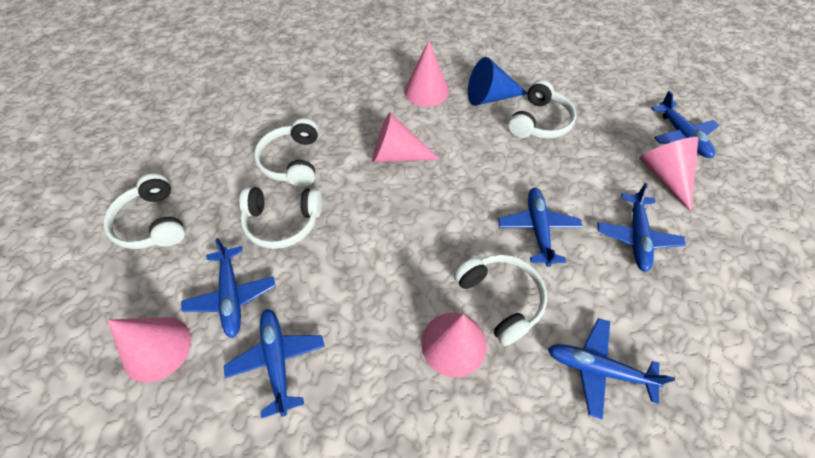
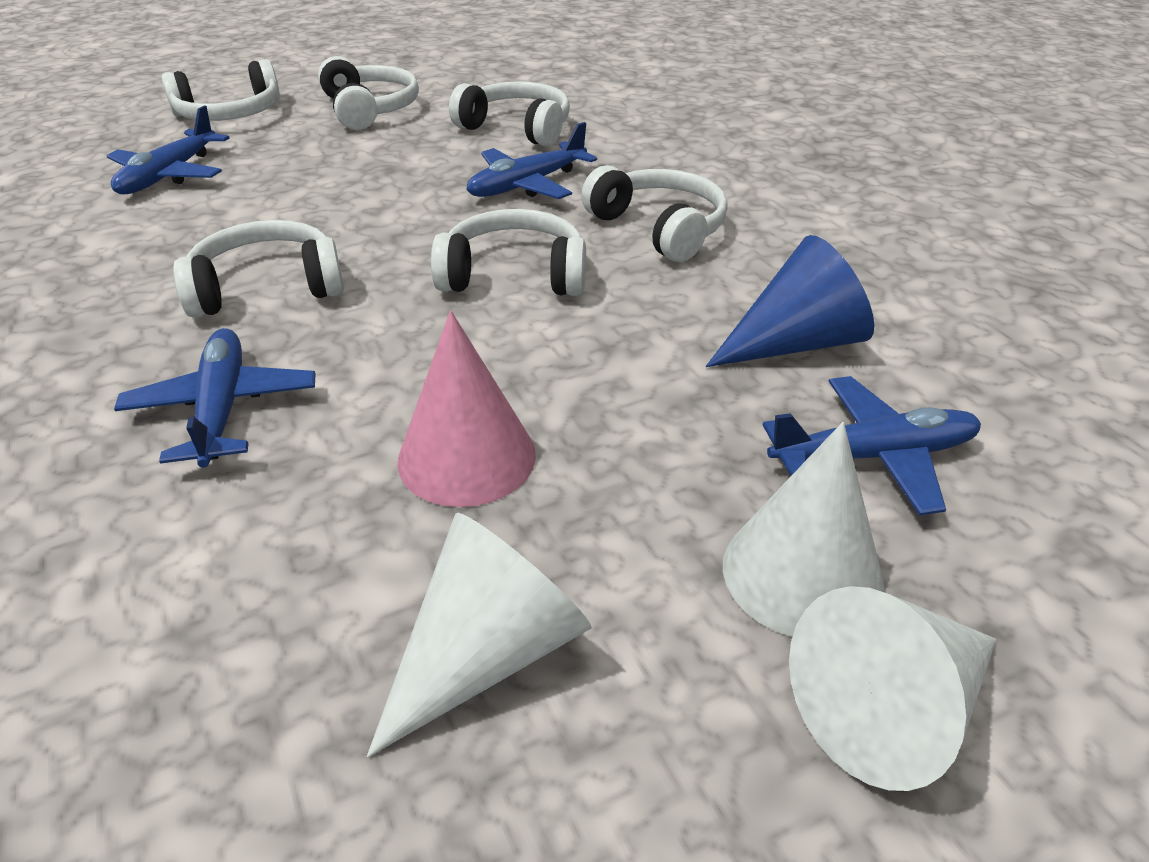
blue plane: [181,238,276,338] [224,309,325,418] [498,188,582,267] [548,318,675,419] [597,183,686,272] [652,91,719,158] = 6 -> [107,106,230,194] [114,328,316,467] [466,122,597,199] [763,376,981,515] = 4
pink cone: [107,317,191,383] [372,112,440,162] [404,41,449,107] [422,313,487,377] [639,137,699,212] = 5 -> [397,311,536,507] = 1
white cone: none = 0 -> [367,513,592,757] [723,422,884,637] [789,586,997,791] = 3
white headphones: [104,173,185,249] [240,187,322,249] [254,118,318,187] [454,254,547,346] [508,80,577,139] = 5 -> [161,59,280,121] [173,220,344,318] [318,56,419,130] [431,209,586,296] [449,81,570,147] [581,165,728,262] = 6

